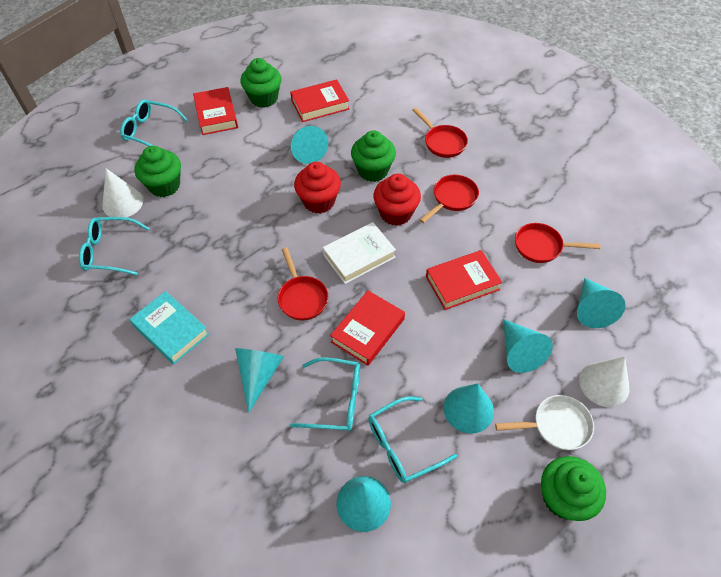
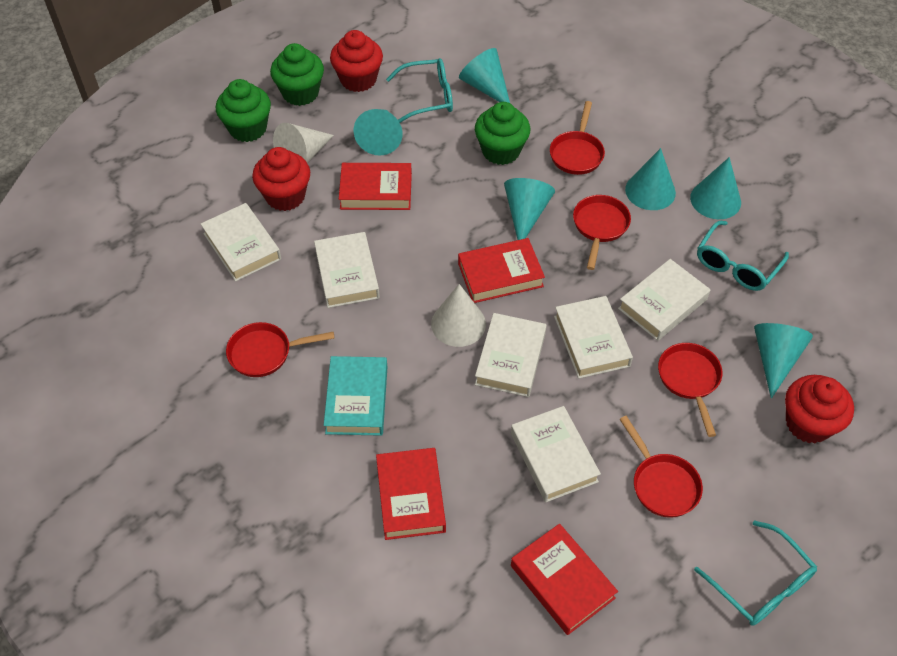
green cupcake: [134,146,181,197] [241,58,281,108] [351,130,396,182] [541,456,606,521] = 4 -> [216,79,271,142] [270,43,324,106] [475,102,530,165] = 3
red cupcake: [294,162,341,213] [373,174,421,226] = 2 -> [252,147,310,211] [330,30,383,92] [785,375,854,443] = 3
red pan: [278,247,328,321] [413,108,468,158] [420,175,479,223] [515,223,600,263] = 4 -> [226,322,335,377] [550,101,605,175] [573,195,631,270] [619,416,703,518] [658,343,722,437] = 5
turquoise glasses: [79,217,150,275] [120,99,189,146] [290,357,360,432] [368,397,457,483] = 4 -> [386,58,453,123] [694,520,817,626] [697,221,789,291] = 3
white book: [323,222,396,284] = 1 -> [201,203,281,282] [314,232,380,308] [475,313,547,397] [511,406,601,502] [554,296,633,379] [618,259,711,341] = 6
white pan: [495,395,594,450] = 1 -> none = 0

